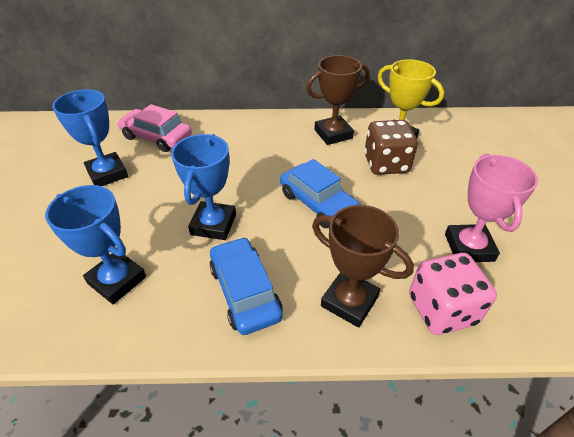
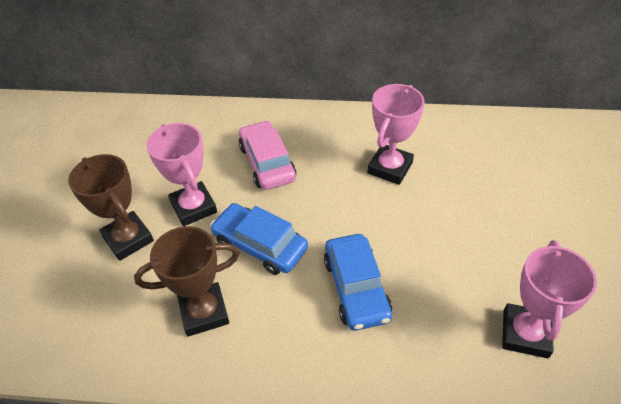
blue trophy: [45,185,146,304] [52,89,128,186] [171,134,236,240] = 3 -> none = 0
brown dice: [364,120,418,175] = 1 -> none = 0
pink dice: [409,253,497,335] = 1 -> none = 0
pink trophy: [445,154,538,262] = 1 -> [147,123,217,226] [367,84,425,185] [502,240,597,359] = 3
yellow trophy: [378,59,444,138] = 1 -> none = 0

